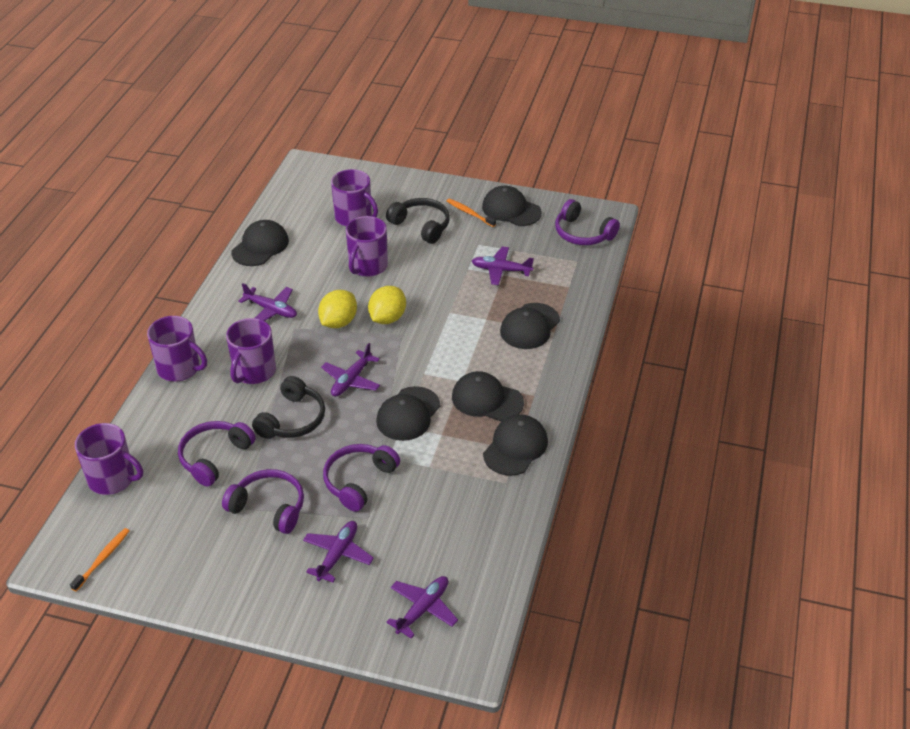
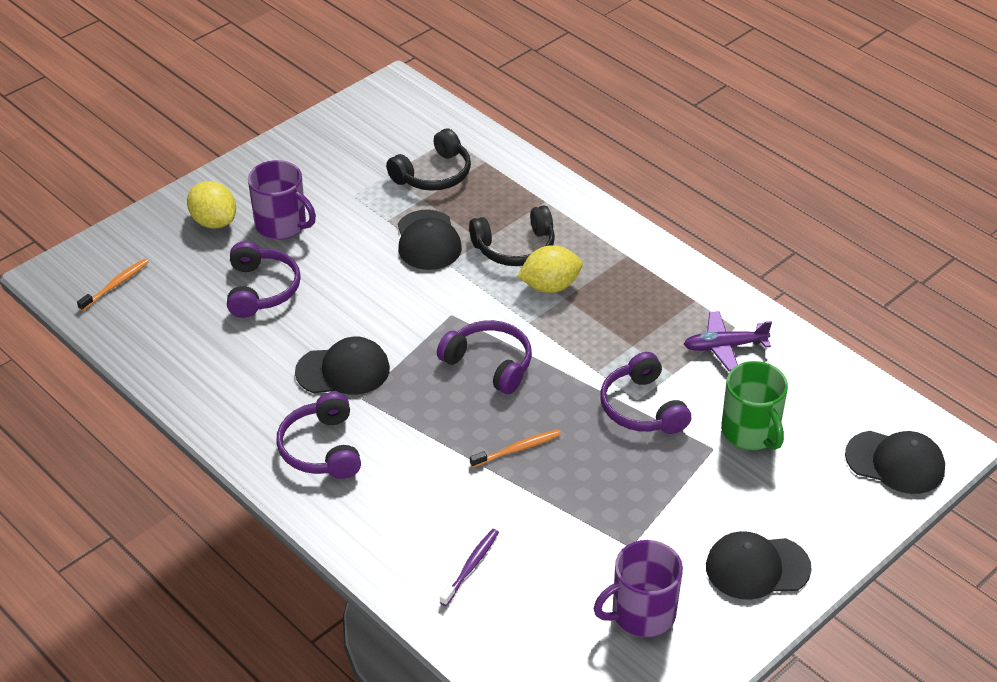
black cap: [231,220,289,266] [376,386,440,441] [452,371,524,422] [482,186,542,226] [483,414,548,476] [500,303,560,349] = 6 -> [295,337,390,394] [398,210,462,270] [706,531,811,600] [845,431,945,494] = 4
green mug: none = 0 -> [721,361,788,450] = 1
purple mug: [75,423,143,495] [147,316,207,382] [226,318,276,384] [331,169,378,227] [346,216,388,277] = 5 -> [248,160,316,240] [594,540,683,638] = 2
purple plane: [238,283,297,321] [303,521,374,582] [321,343,380,397] [386,576,458,639] [472,246,534,285] = 5 -> [684,311,772,372] = 1
purple toothbrush: none = 0 -> [440,529,499,606] = 1

